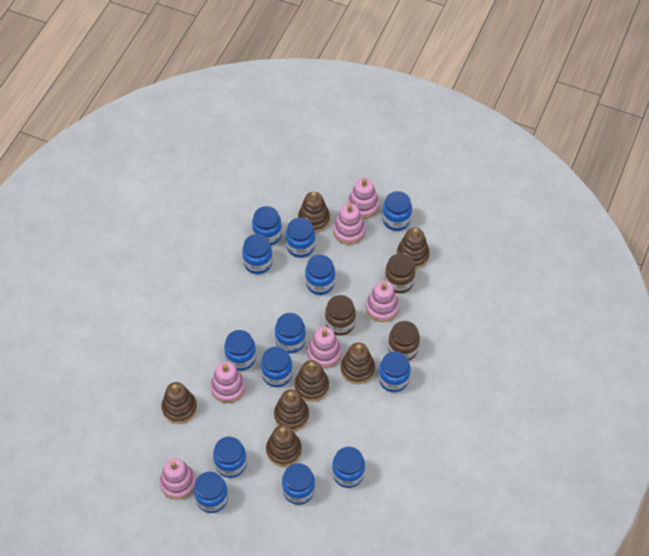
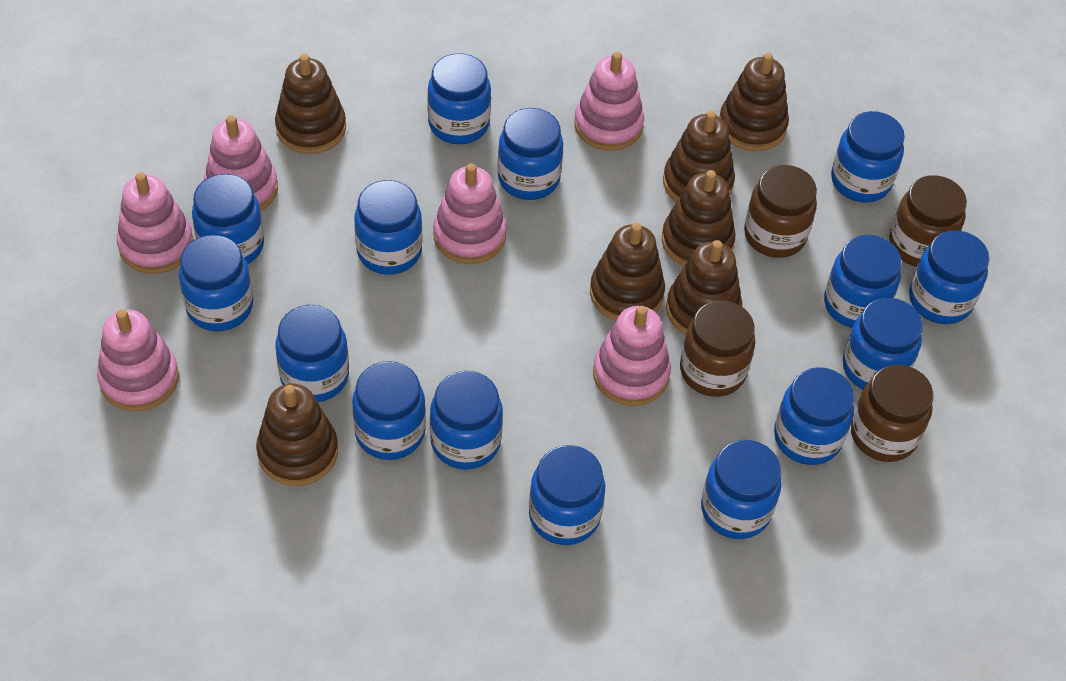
blue jar: [194,471,228,513] [213,437,247,478] [224,330,256,371] [242,234,273,274] [252,206,282,246] [261,347,293,387] [275,313,306,353] [282,463,315,505] [286,218,315,258] [305,255,335,295] [332,447,365,488] [379,351,411,392] [382,191,412,231] = 13 -> [179,235,253,331] [192,174,264,264] [275,305,349,402] [352,361,426,460] [354,180,422,275] [427,53,491,144] [430,371,503,470] [498,108,563,200] [529,445,605,545] [701,440,782,539] [774,367,854,465] [824,235,902,328] [831,111,905,203] [843,298,923,389] [909,230,990,324] = 15
brown jar: [325,295,356,336] [385,253,415,294] [388,321,420,360] = 3 -> [680,300,756,397] [744,165,817,258] [851,365,934,462] [889,175,967,267] = 4

